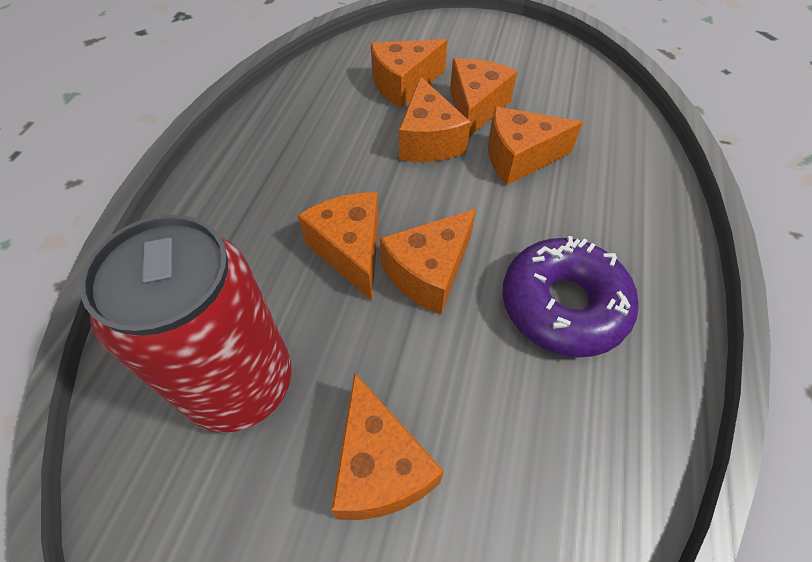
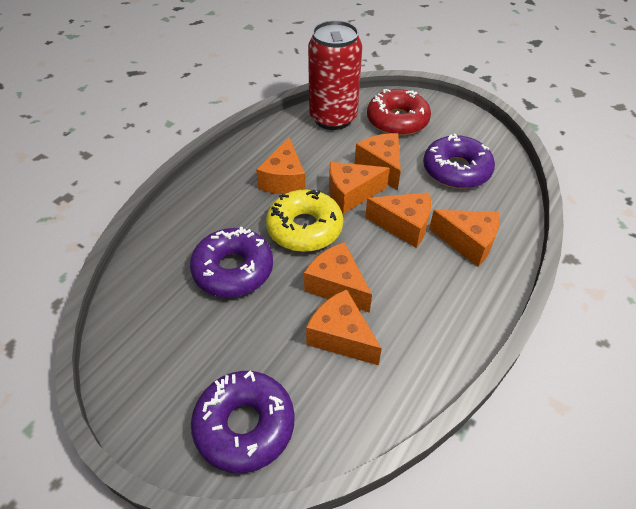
purple donut: [503,236,639,357] = 1 -> [190,227,273,297] [191,370,295,473] [423,134,495,189] = 3
red donut: none = 0 -> [367,89,431,136] = 1
yellow donut: none = 0 -> [266,189,343,252] = 1

